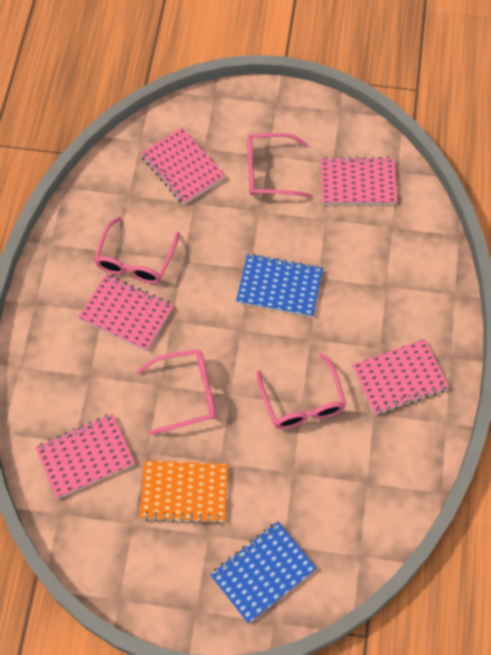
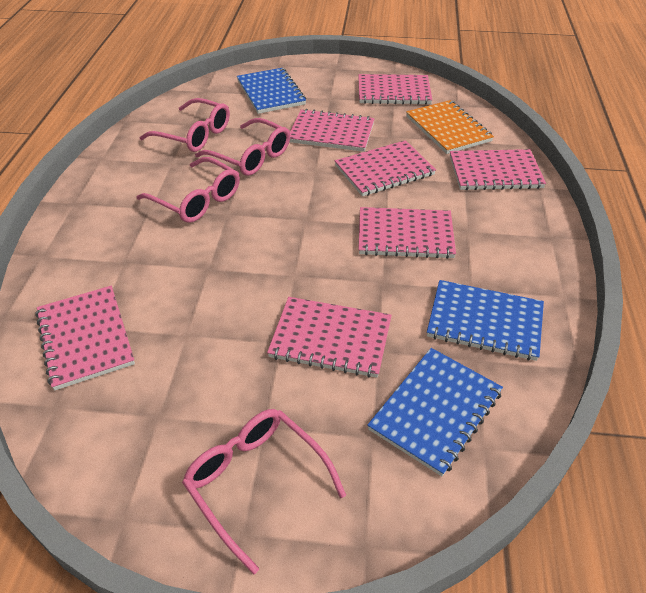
blue notebook: [210,522,317,624] [236,254,323,317] = 2 -> [237,68,306,114] [367,348,503,476] [427,280,544,361] = 3
pink notebook: [35,414,135,499] [78,274,174,351] [140,127,226,205] [320,157,397,205] [352,339,449,415] = 5 -> [35,286,135,390] [267,297,392,378] [290,109,375,152] [335,140,436,196] [358,74,432,105] [358,207,456,259] [450,149,546,190] = 7

